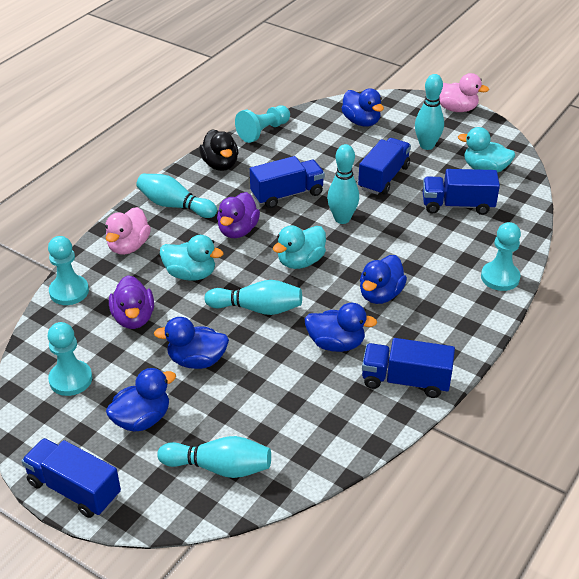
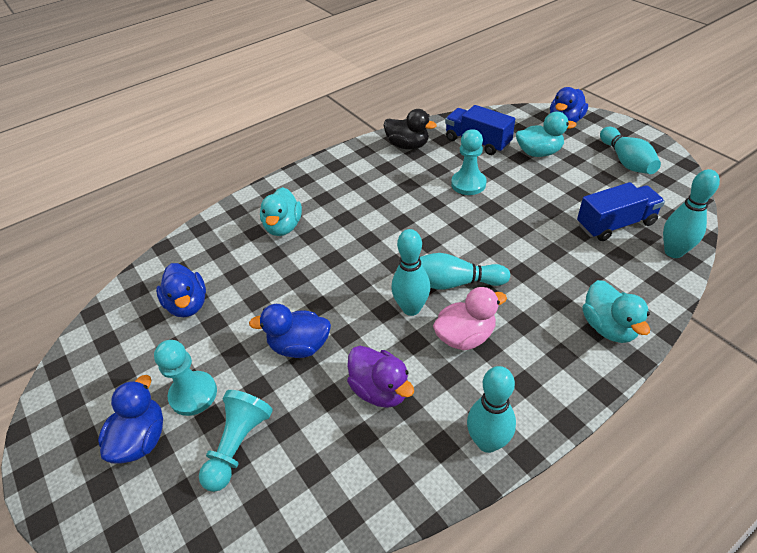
blue duck: [106,368,176,432] [154,317,229,369] [305,303,377,352] [341,89,384,126] [360,255,407,304] = 5 -> [98,375,163,464] [156,263,206,317] [249,304,331,358] [550,87,588,123] = 4
blue truck: [22,438,121,518] [250,156,325,208] [358,138,411,195] [362,338,455,398] [423,169,500,215] = 5 -> [445,105,515,155] [577,182,665,241] = 2
pink duck: [105,207,151,255] [439,73,489,112] = 2 -> [433,287,507,350] = 1
purple duck: [109,275,154,329] [217,192,260,238] = 2 -> [347,346,414,408] = 1
turquoise pawn: [48,236,89,305] [48,322,92,396] [235,105,290,143] [481,222,521,291] = 4 -> [154,340,217,416] [199,390,273,492] [451,129,486,195] = 3

